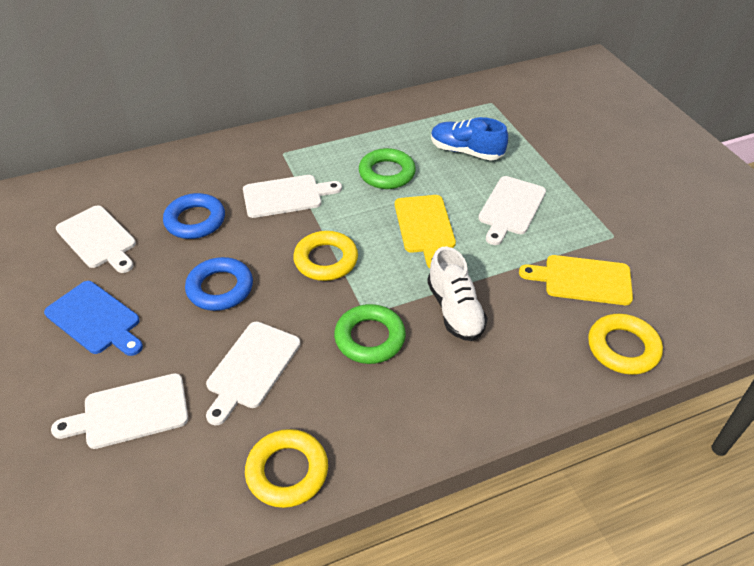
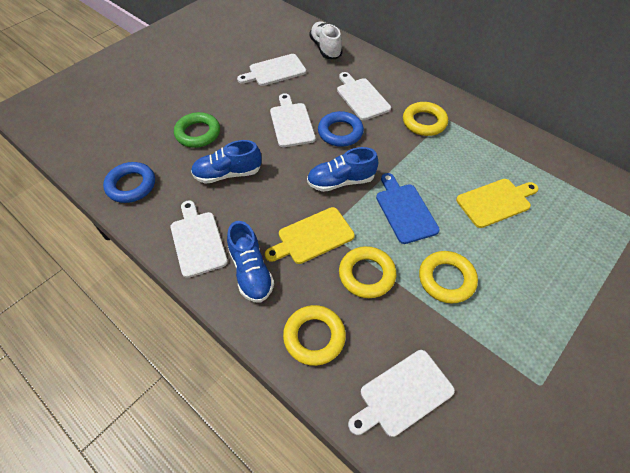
blue shoe: [431,117,508,161] = 1 -> [191,140,261,184] [227,221,274,303] [307,147,378,192] = 3
green ring: [334,304,406,364] [359,148,416,189] = 2 -> [174,112,220,148] = 1
yellow ring: [245,429,328,508] [293,231,358,281] [588,314,663,375] = 3 -> [283,305,346,366] [339,246,396,298] [403,102,448,136] [419,251,478,303] = 4

